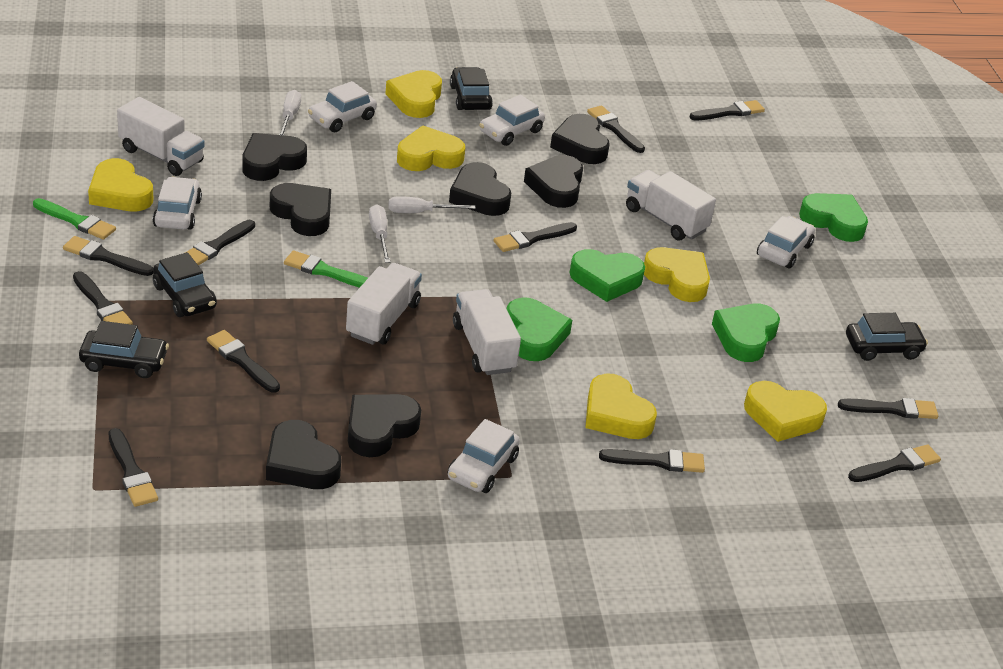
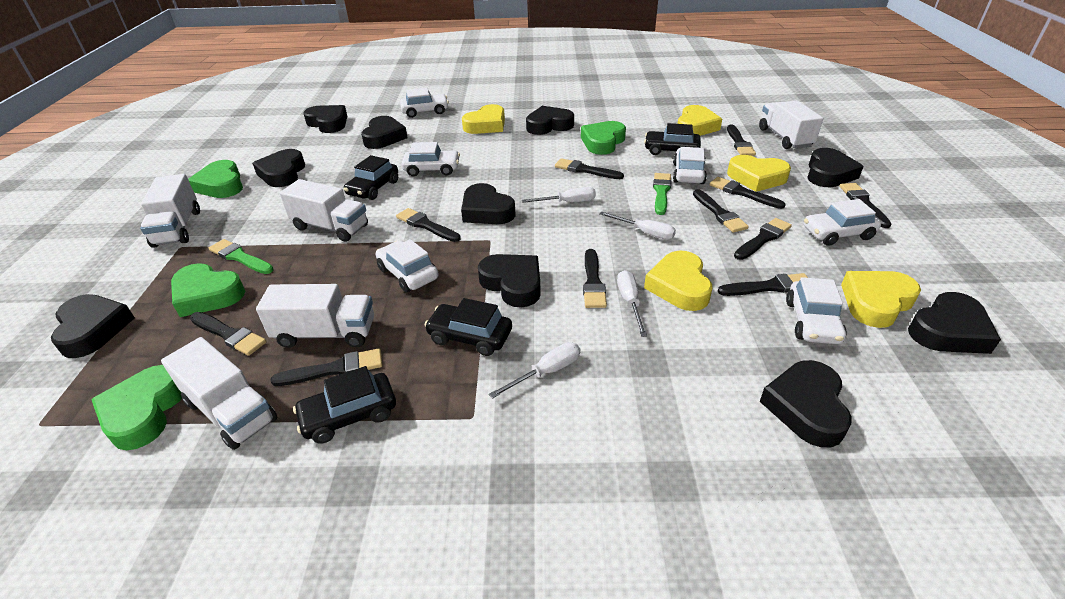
black heart: [242,133,307,181] [266,420,341,489] [270,183,331,236] [348,394,421,457] [449,162,511,216] [524,155,583,208] [550,114,610,164] = 7 -> [51,294,135,358] [252,149,305,187] [304,105,347,133] [361,116,408,149] [461,183,516,224] [478,254,541,308] [526,106,574,135] [759,360,852,447] [807,148,864,187] [908,292,1001,354] = 10
white car: [153,177,202,230] [308,81,377,132] [448,419,520,493] [479,95,545,146] [757,216,815,268] = 5 -> [376,239,439,292] [400,88,449,118] [402,142,460,176] [673,147,707,184] [786,277,847,344] [804,199,881,246] = 6
white screwdriver: [279,90,301,135] [369,205,390,263] [389,196,476,213] = 3 -> [489,342,580,399] [522,187,596,203] [599,212,676,240] [617,270,647,337] = 4
white truck: [117,97,205,176] [346,263,422,345] [453,289,521,375] [626,170,716,240] = 4 -> [140,174,200,248] [161,337,277,450] [256,284,374,348] [280,179,368,242] [759,100,823,149] = 5
yellow heart: [88,158,153,211] [385,70,442,118] [397,126,465,171] [585,373,657,439] [644,247,710,302] [744,381,827,442] = 6 -> [462,104,505,134] [644,250,712,311] [678,105,722,136] [727,155,791,192] [841,271,921,328] = 5

